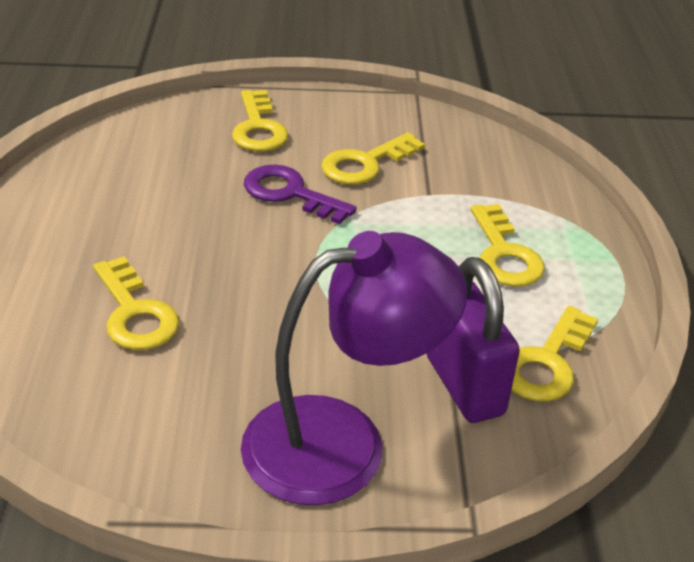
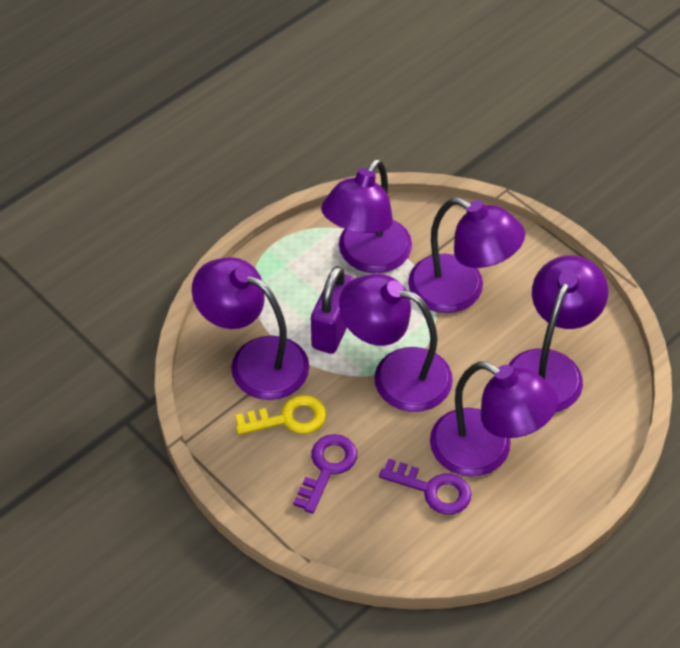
purple key: [244,165,357,224] = 1 -> [293,434,357,514] [379,459,471,515] = 2
purple lamp: [241,231,467,505] = 1 -> [192,257,309,400] [321,158,412,273] [339,274,453,412] [408,198,525,313] [430,362,558,477] [508,255,608,412] = 6
yellow key: [93,256,180,350] [232,90,289,151] [321,132,425,184] [471,204,545,287] [511,306,598,401] = 5 -> [235,395,327,435] = 1

